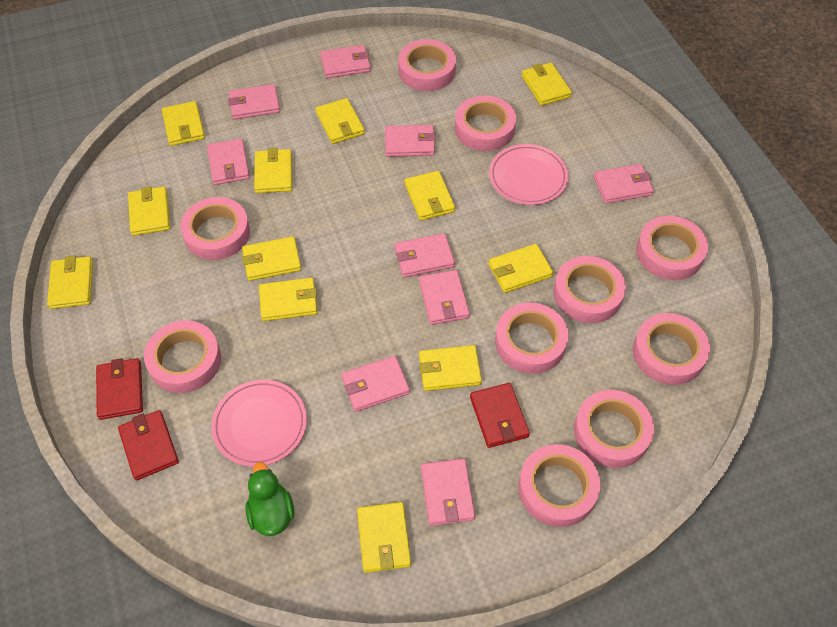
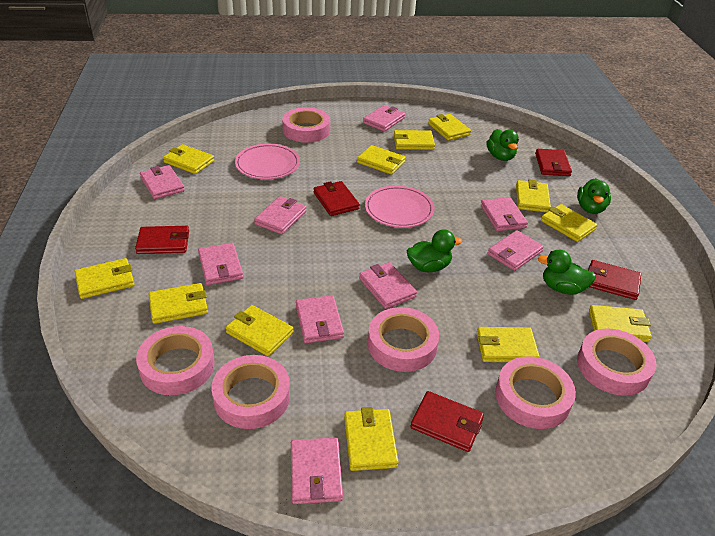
green duck: [245,462,294,536] = 1 -> [407,229,462,272] [487,129,519,161] [538,250,596,295] [577,178,611,214] = 4
pink tape: [144,321,221,393] [180,197,250,260] [398,39,456,91] [455,95,516,151] [495,303,569,374] [519,444,600,527] [554,256,626,323] [574,390,654,468] [633,313,710,385] [636,216,708,280] = 10 -> [136,326,215,395] [211,355,290,429] [282,107,330,143] [368,307,439,372] [495,356,576,429] [577,328,656,396] = 6
red wallet: [96,358,143,420] [118,410,179,480] [470,383,530,448] = 3 -> [135,226,189,254] [313,181,360,216] [410,391,484,452] [535,149,572,176] [588,260,641,300] = 5

